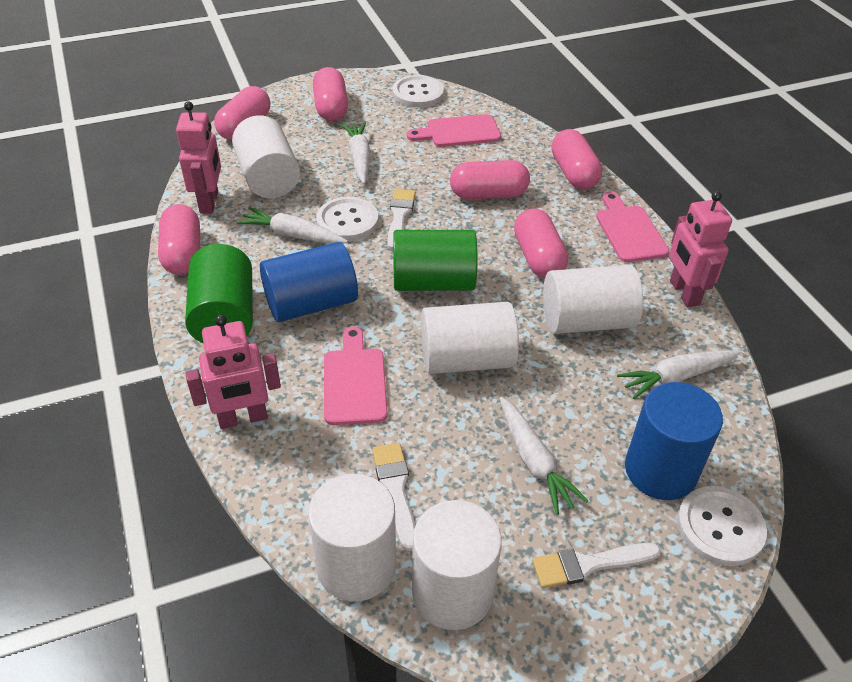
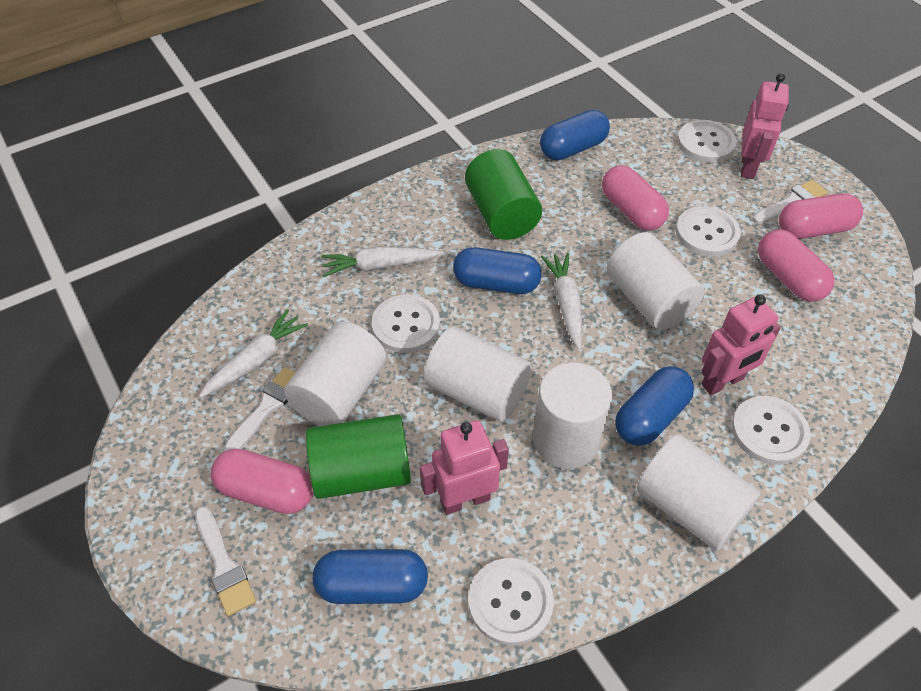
blue capsule: none = 0 -> [313,549,428,604] [453,247,542,294] [540,110,610,161] [615,366,694,446] = 4
blue cylinder: [260,242,358,322] [625,382,723,500] = 2 -> none = 0
pink capsule: [158,204,200,275] [214,86,270,140] [313,67,348,121] [450,160,530,199] [514,208,568,278] [551,129,602,189] = 6 -> [211,449,313,514] [602,165,669,231] [758,230,834,302] [779,193,863,239] = 4
pink cutting board: [324,326,388,425] [407,114,501,147] [596,192,669,262] = 3 -> none = 0
white button: [316,197,379,241] [392,75,444,108] [677,486,767,566] = 3 -> [372,294,440,353] [468,558,554,645] [676,206,741,256] [677,120,737,163] [732,396,811,465] = 5
white carrot: [237,207,348,244] [342,122,371,184] [500,397,589,515] [617,350,741,399] = 4 -> [199,309,308,398] [321,246,440,277] [541,253,582,350] = 3

